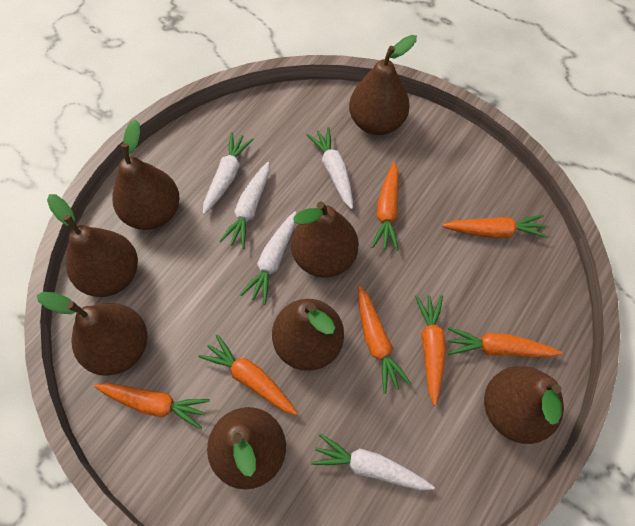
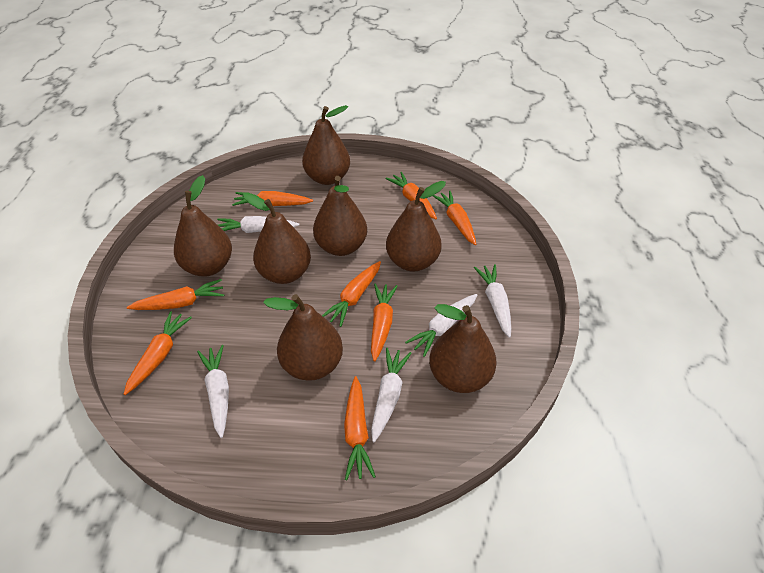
brown pear: [37,292,148,376] [47,194,138,297] [112,119,180,230] [207,407,286,489] [272,299,344,371] [291,201,359,278] [349,35,417,135] [484,366,564,444] = 8 -> [174,175,232,277] [243,192,311,284] [263,294,343,381] [302,105,350,185] [313,176,367,256] [386,181,446,272] [429,304,497,393] = 7
orange carrot: [94,383,210,429] [199,334,298,415] [358,286,411,394] [372,162,398,251] [415,295,446,405] [442,215,548,238] [448,327,562,357] = 7 -> [124,311,192,395] [127,279,224,310] [232,191,313,206] [322,261,381,327] [344,376,376,480] [371,283,398,361] [385,172,437,219] [433,191,477,245] = 8

